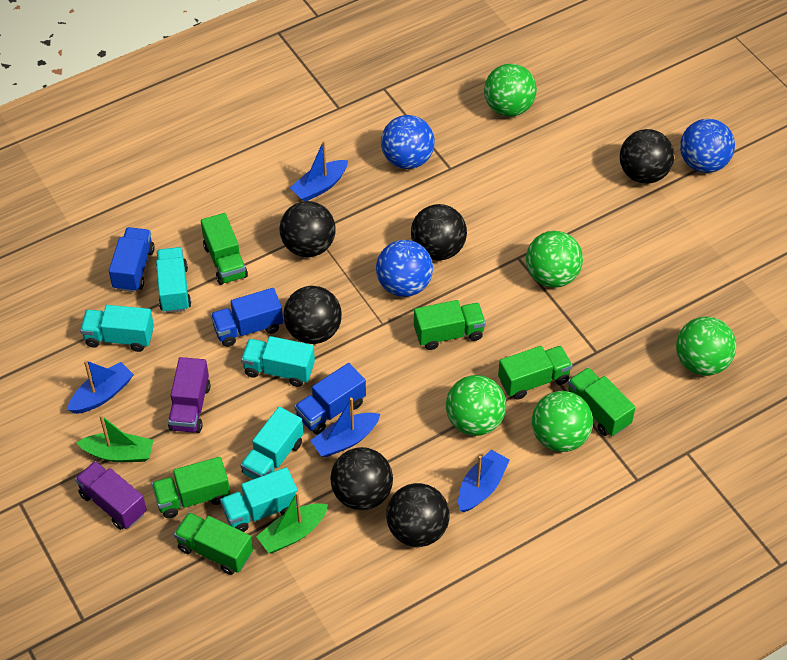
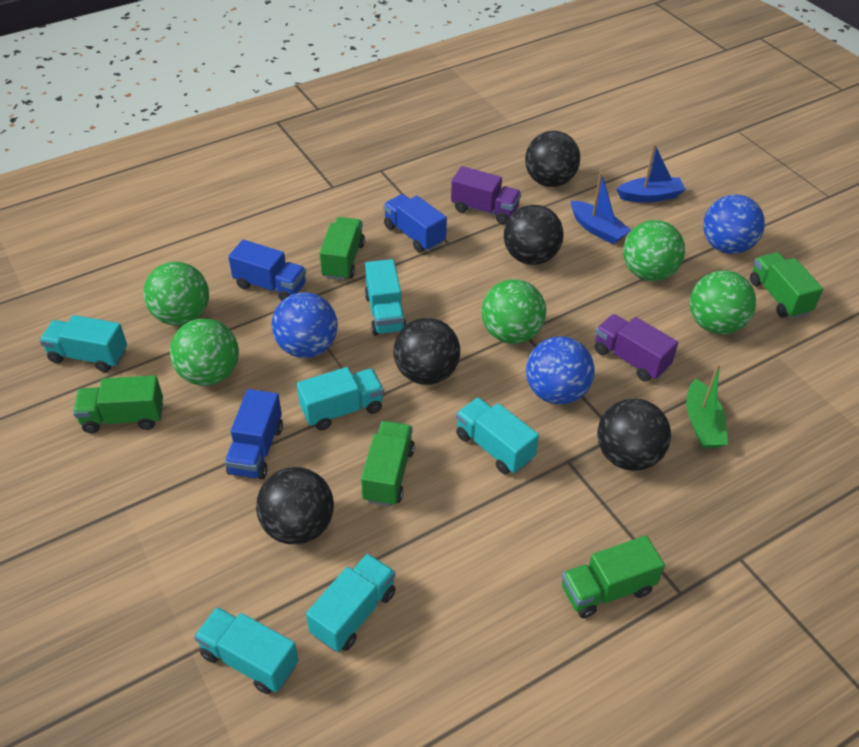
black ball: [279,201,336,257] [283,286,342,344] [330,447,393,510] [386,483,450,547] [411,204,467,260] [620,129,674,184] = 6 -> [256,467,334,545] [394,318,460,385] [504,205,564,265] [525,131,580,187] [597,398,671,471] = 5
blue boat: [67,360,134,414] [290,141,348,201] [310,398,380,457] [458,450,510,512] = 4 -> [571,172,631,244] [616,144,686,203] = 2
green boat: [77,415,153,462] [256,492,328,553] = 2 -> [686,363,728,448] = 1
green truck: [152,457,230,518] [174,512,253,575] [201,213,248,285] [414,300,486,350] [498,346,572,400] [568,367,636,436] = 6 -> [73,375,163,433] [320,217,365,280] [361,421,415,506] [562,536,665,618] [750,252,823,319] = 5
turquoise truck: [80,305,154,352] [156,247,191,313] [220,467,298,532] [240,407,303,479] [241,336,315,387] = 5 -> [39,315,127,372] [194,607,299,694] [297,367,384,430] [306,554,396,652] [365,259,407,336] [456,397,539,474] = 6

